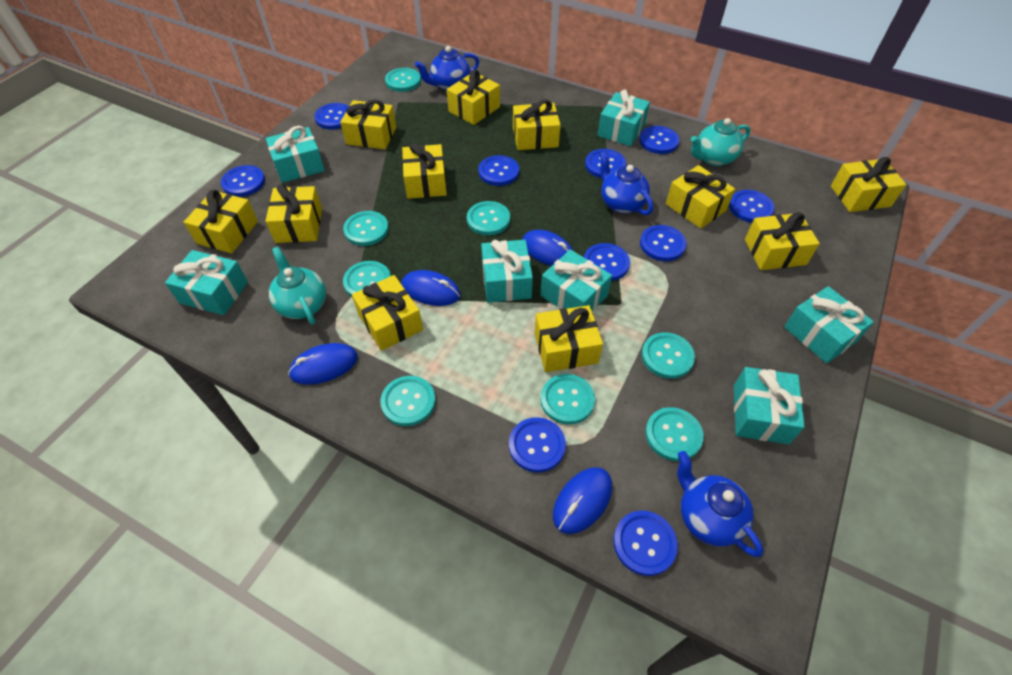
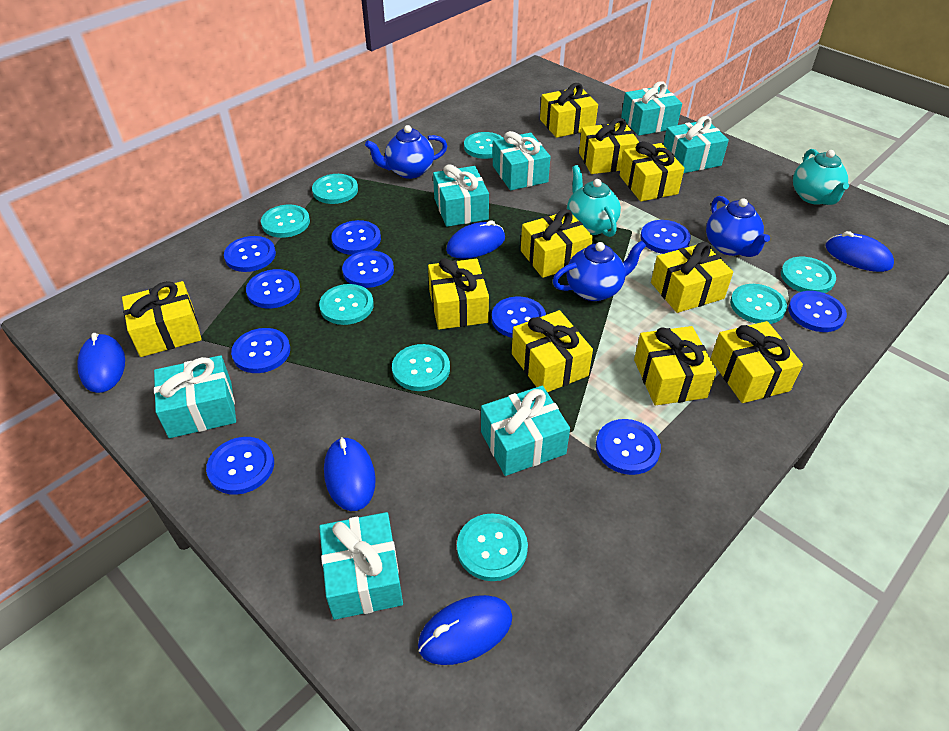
blue mouse: [288,343,358,385] [401,270,461,306] [522,230,573,266] [553,467,612,534] = 4 -> [77,333,125,393] [324,437,376,511] [418,595,512,665] [446,220,505,259] [826,231,894,272] = 5
yellow gift: [184,190,258,253] [265,184,322,243] [340,100,396,149] [352,275,423,351] [402,142,447,199] [447,69,500,125] [513,100,561,150] [535,305,603,372] [666,165,735,229] [745,212,820,270] [831,157,906,212] = 11 -> [122,281,202,357] [428,258,489,329] [512,310,593,392] [521,209,593,278] [540,83,598,138] [579,118,639,174] [620,141,685,202] [634,326,717,406] [651,242,733,313] [710,321,803,403] = 10

